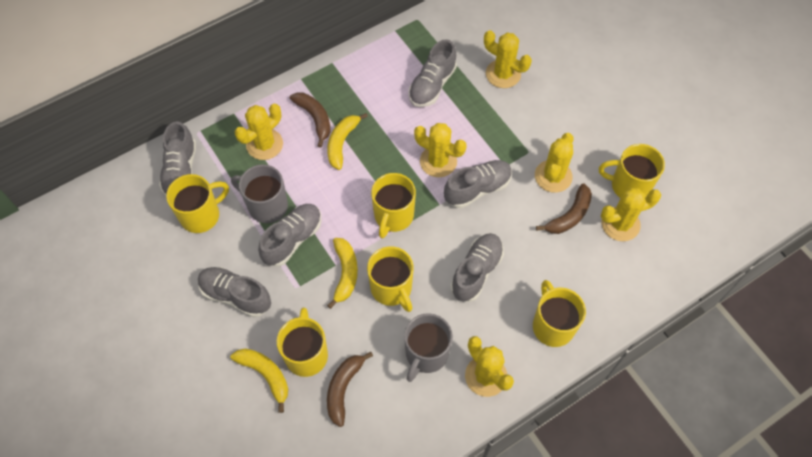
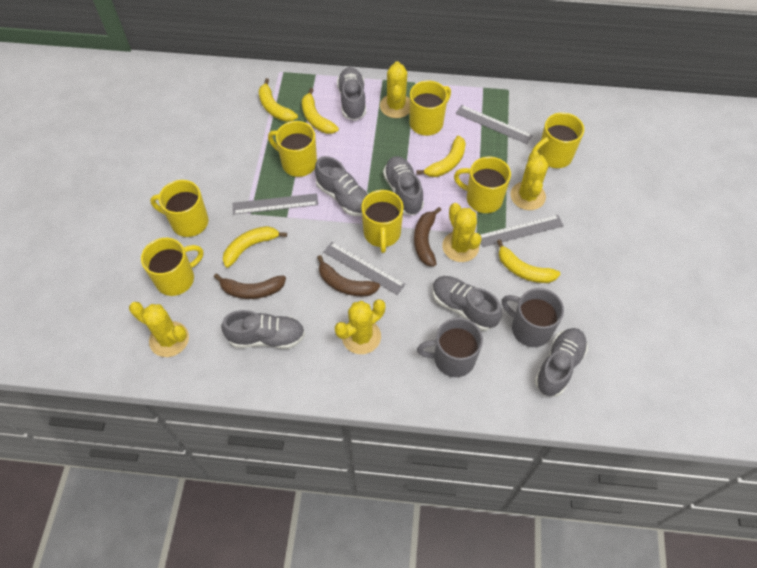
grey ruler: none = 0 -> [233,193,318,215] [324,242,405,295] [456,105,533,144] [481,215,564,247] = 4
yellow banana: [231,348,288,413] [327,113,368,170] [327,238,358,309] = 3 -> [223,226,287,268] [258,78,298,122] [302,88,339,134] [416,135,466,177] [497,240,560,283] = 5
yellow cactus: [234,104,283,160] [414,123,467,177] [465,336,514,397] [484,30,532,88] [535,133,574,193] [601,188,661,241] = 6 -> [129,302,189,357] [335,299,385,354] [380,61,410,118] [442,203,481,262] [510,151,548,210] = 5
yellow mug: [166,174,229,233] [277,307,328,377] [367,246,414,312] [371,173,416,238] [533,280,586,347] [599,144,665,198] = 6 -> [141,238,203,296] [150,180,208,237] [268,121,317,177] [361,190,404,253] [409,81,451,136] [454,157,511,213] [531,112,584,168] = 7

